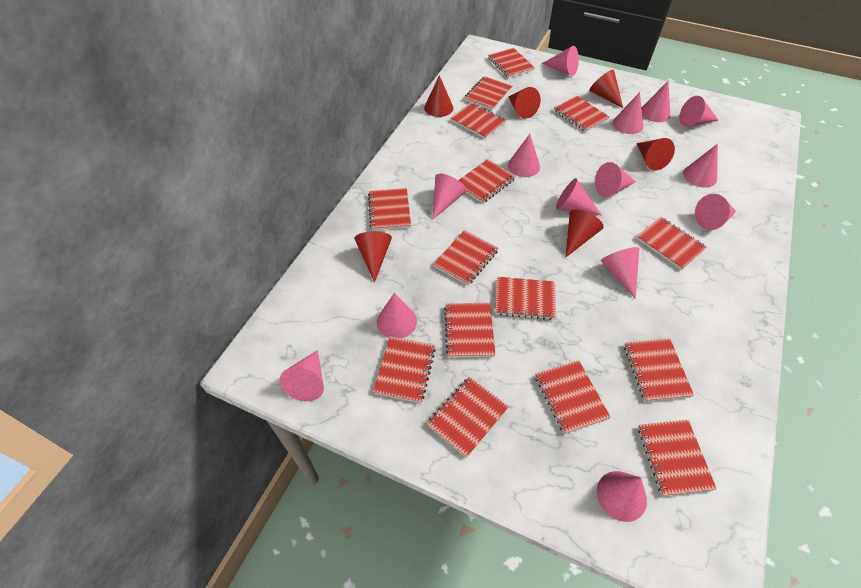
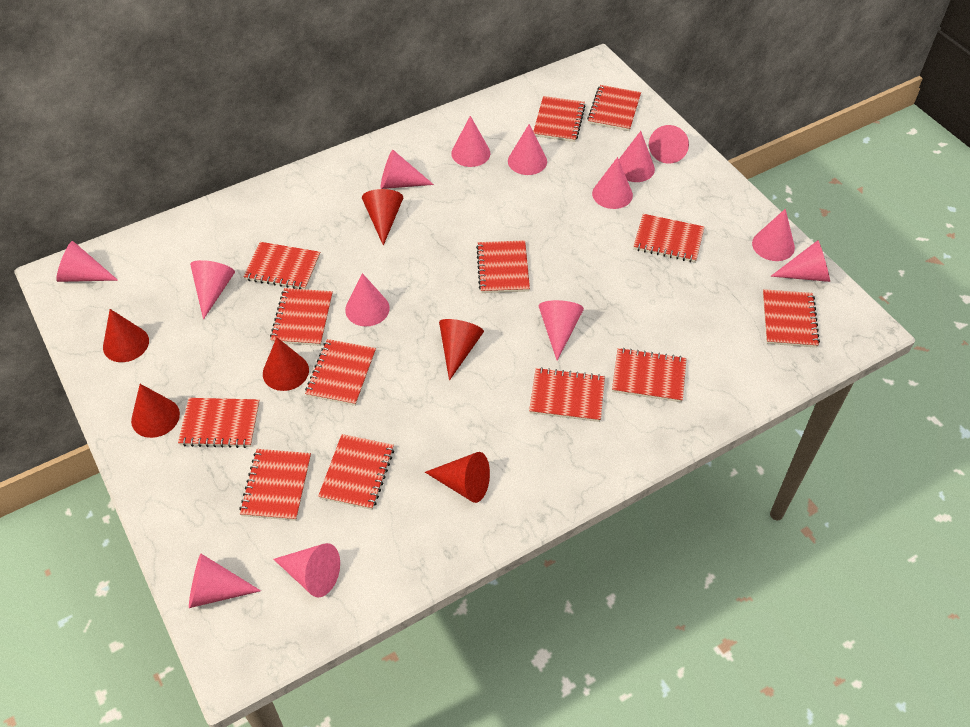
red notebook: [368,188,411,231] [373,336,436,403] [427,377,509,458] [433,230,498,285] [444,303,496,358] [450,103,506,139] [458,159,516,203] [464,76,512,110] [488,48,535,78] [495,277,556,320] [535,360,611,434] [554,96,609,132] [624,338,694,402] [636,217,707,270] [638,420,717,496] = 15 -> [178,398,260,448] [239,449,311,521] [243,242,320,289] [270,288,333,346] [305,339,376,406] [318,434,394,510] [476,240,530,293] [529,367,605,422] [533,96,586,142] [587,85,641,131] [612,348,687,402] [633,214,704,263] [763,289,820,348] = 13

